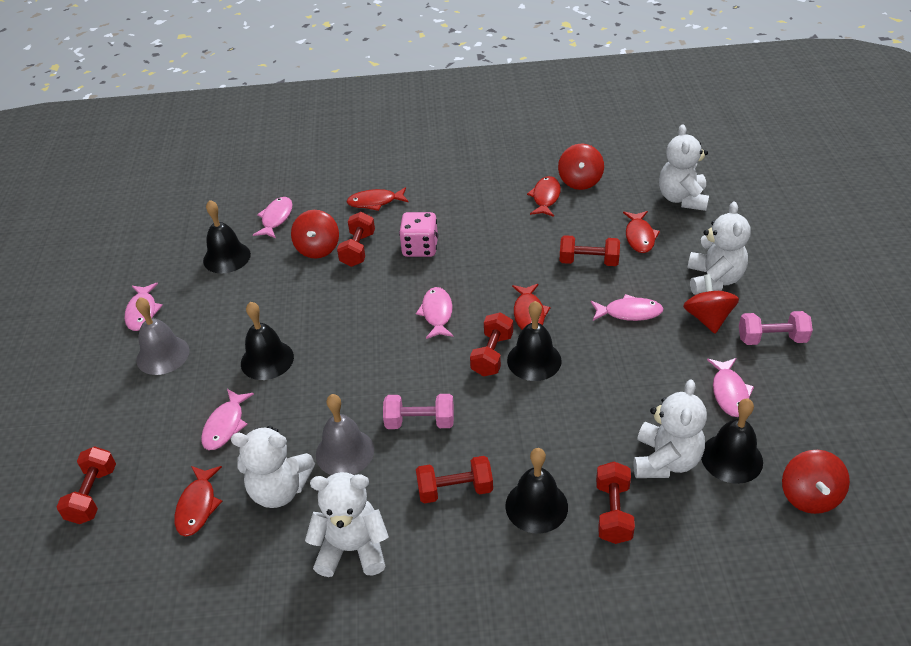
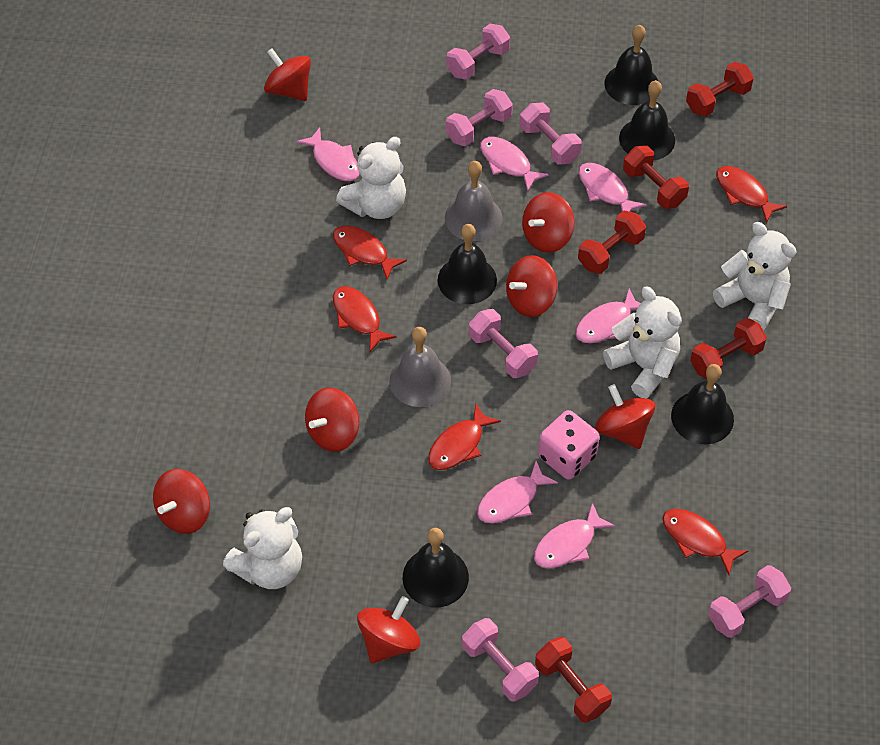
pink dumbbell: [383,394,454,429] [739,311,813,345] = 2 -> [446,89,513,146] [447,24,510,80] [462,618,539,702] [469,309,538,378] [520,103,582,165] [708,565,791,638] = 6
red dumbbell: [57,446,116,524] [337,212,375,267] [416,456,493,503] [470,312,513,376] [559,235,620,266] [596,461,635,544] = 6 -> [535,637,612,723] [578,210,646,274] [623,145,689,209] [686,62,754,117] [690,318,767,379] = 5
red spinning top: [291,210,339,259] [558,144,604,190] [683,274,739,333] [782,450,850,514] = 4 -> [153,469,210,534] [264,48,311,101] [305,388,359,452] [357,596,420,663] [506,255,557,317] [522,192,575,253] [595,384,655,449] = 7
white teddy bear: [231,426,315,508] [305,472,389,577] [633,379,707,478] [659,124,709,211] [688,202,751,295] = 5 -> [223,507,302,589] [336,137,406,219] [603,286,682,399] [713,222,797,331] = 4

